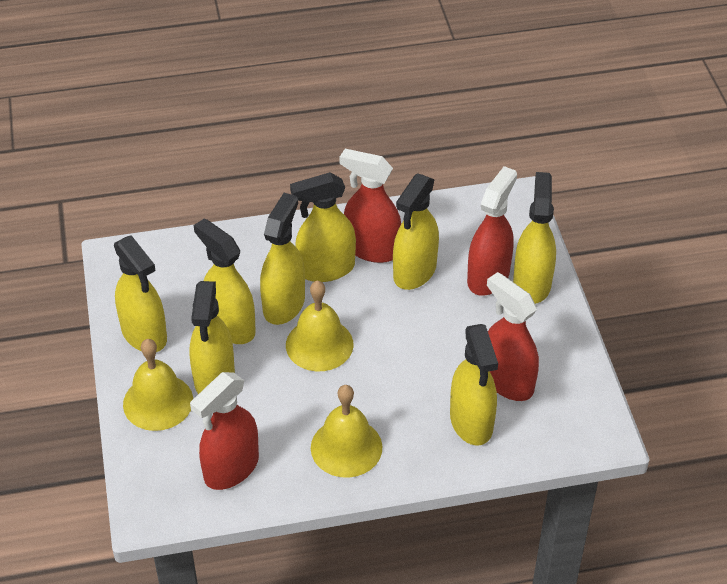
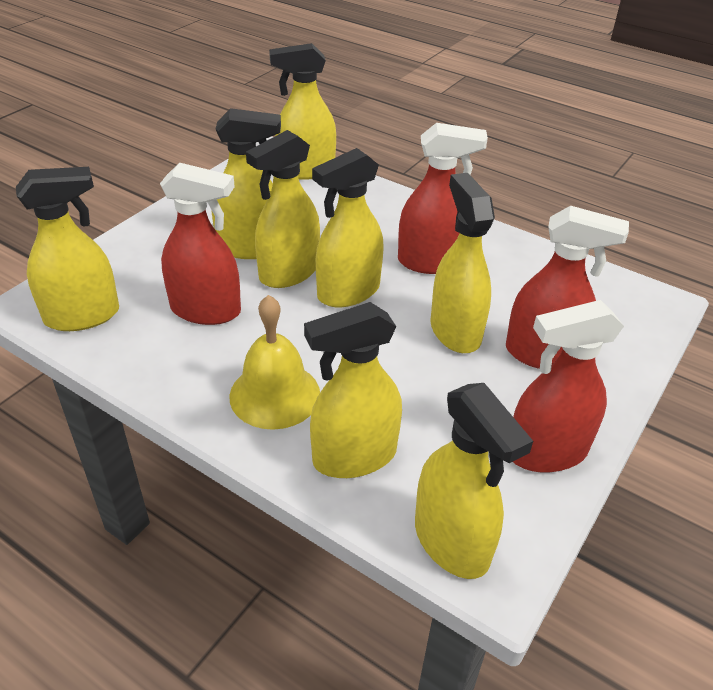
yellow bell: [123,339,193,431] [286,281,353,371] [311,385,382,478] = 3 -> [229,295,320,430] = 1

